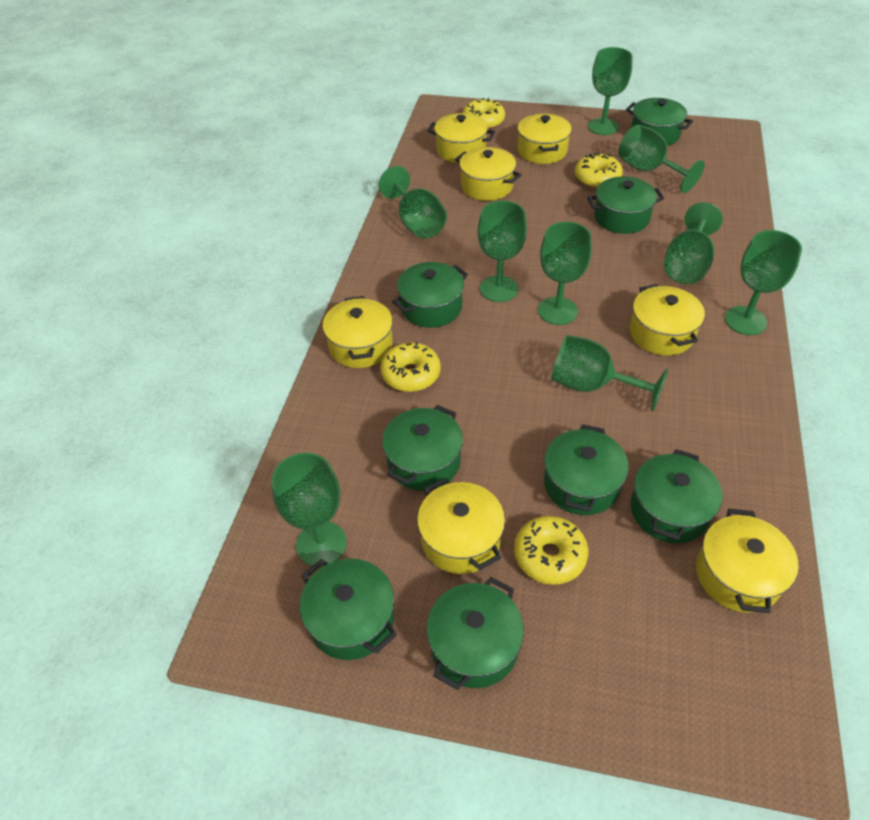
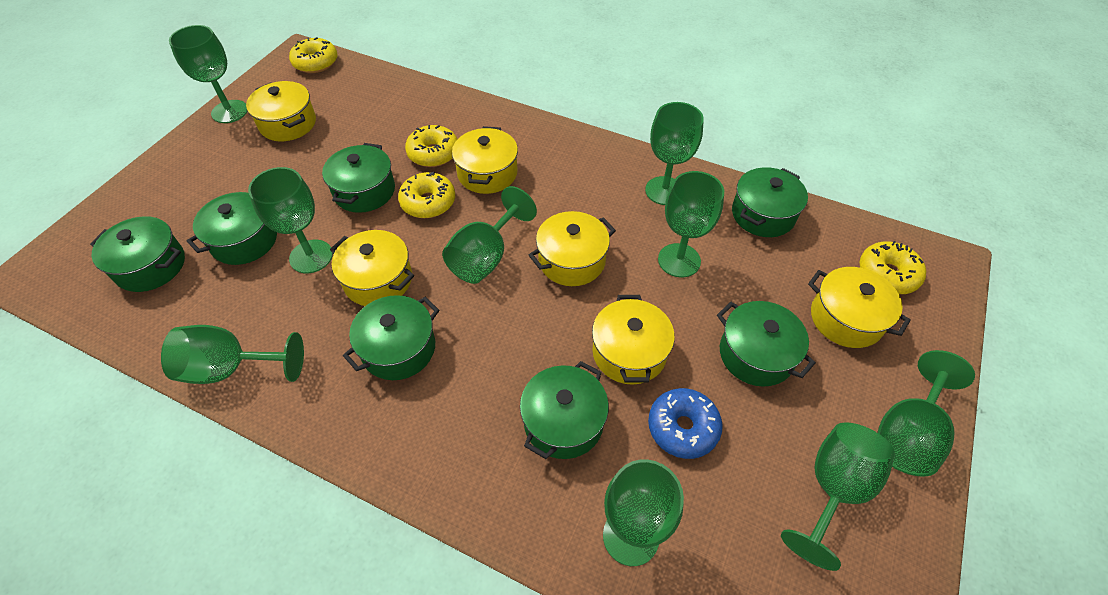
blue donut: none = 0 -> [648,388,723,459] = 1
green pot: [300,558,397,660] [382,405,463,491] [392,262,468,328] [427,577,524,690] [544,424,629,515] [587,176,664,234] [626,98,693,146] [630,449,723,543] = 8 -> [90,216,185,292] [187,192,277,265] [322,143,395,213] [343,295,439,380] [520,361,609,459] [717,301,816,387] [732,167,808,237] = 7
yellow pot: [323,296,393,368] [417,479,505,574] [427,113,495,163] [455,147,521,201] [517,113,572,164] [630,284,705,355] [696,509,799,613] = 7 -> [246,81,316,141] [330,230,414,306] [452,126,518,194] [529,211,616,286] [592,295,675,385] [808,267,911,348] = 6

